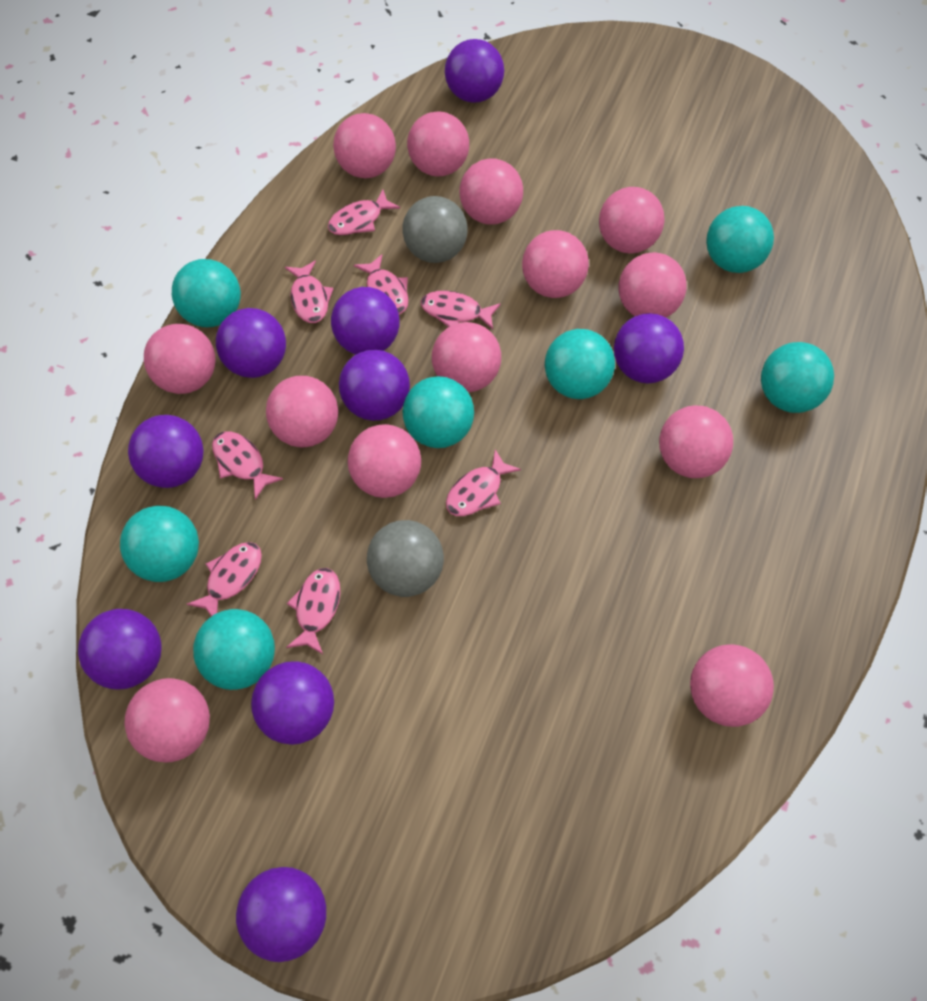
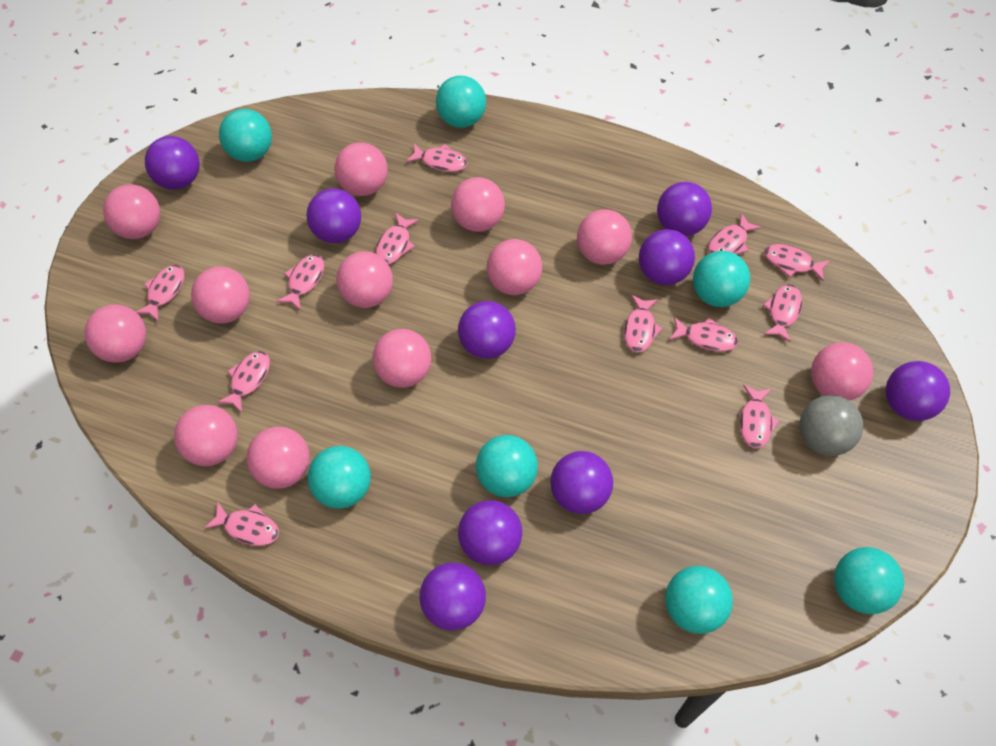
grey ball: [367,520,444,597] [402,196,467,263] = 2 -> [799,395,863,456] = 1
pink ball: [124,678,210,763] [144,324,215,394] [266,376,338,448] [333,113,396,178] [348,424,421,498] [407,111,469,177] [432,322,501,392] [460,158,523,224] [522,230,589,298] [599,187,665,254] [618,252,687,317] [659,406,733,478] [690,644,774,727] = 13 -> [84,305,146,363] [103,184,160,239] [174,405,238,466] [191,267,250,324] [246,427,310,489] [334,142,388,196] [336,251,393,308] [372,329,431,388] [451,177,505,232] [487,239,542,295] [577,209,632,265] [811,342,873,401] = 12
pink fish: [187,542,262,616] [212,431,283,500] [285,261,334,323] [286,568,340,654] [328,190,400,235] [354,254,409,314] [421,291,501,329] [446,449,521,516] = 8 -> [136,265,184,322] [204,502,279,546] [217,351,270,413] [276,254,324,310] [376,212,419,264] [406,144,468,172] [624,295,663,352] [669,317,738,352] [708,213,762,254] [740,385,780,448] [763,284,802,343] [764,244,830,282] = 12

